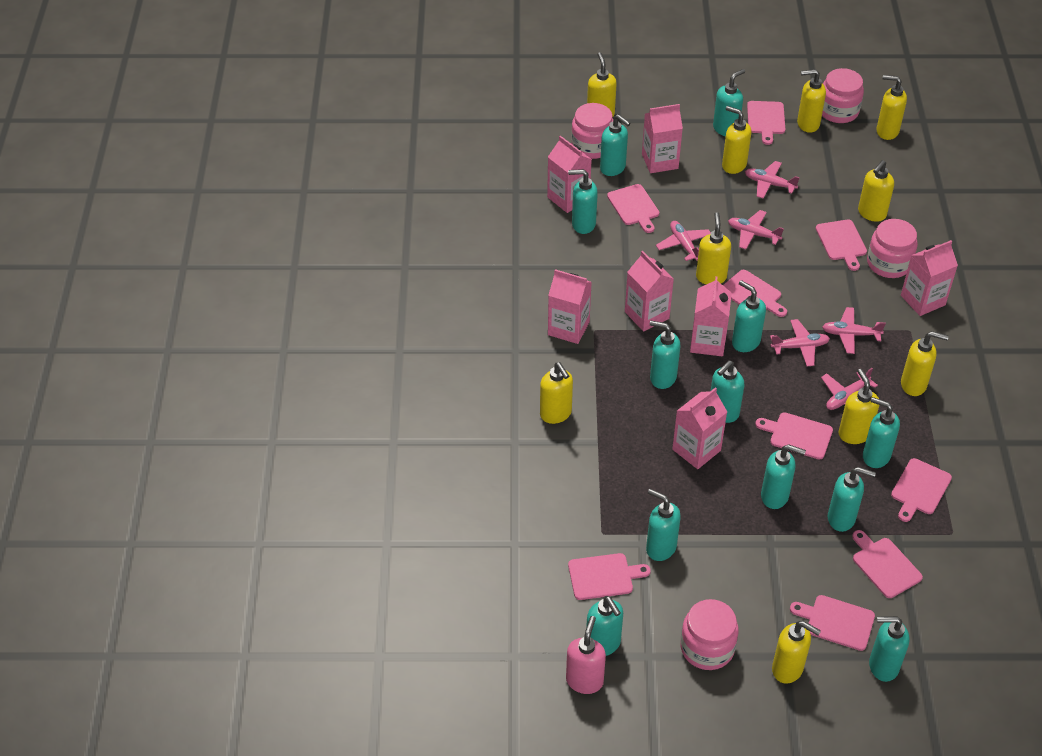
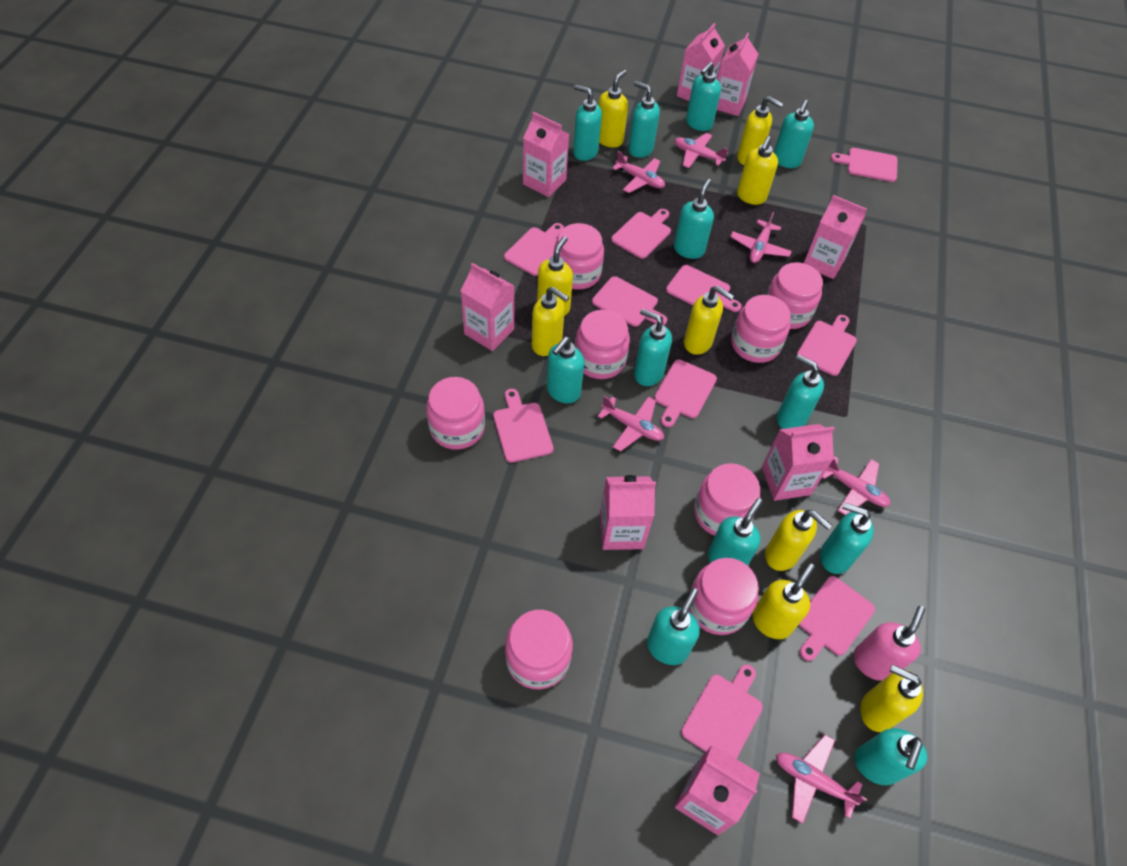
pink carton: [547,136,592,213] [548,269,592,344] [625,251,674,332] [642,104,683,173] [672,387,727,469] [690,276,732,356] [901,240,958,316] = 7 -> [461,263,514,351] [523,112,569,197] [600,475,656,550] [675,744,760,835] [677,23,725,101] [717,32,758,116] [762,424,835,501] [804,195,867,279] = 8
pink cutting board: [568,553,651,600] [607,184,659,233] [723,270,787,317] [747,101,785,145] [755,412,833,460] [790,595,875,651] [816,220,867,271] [852,530,923,598] [891,458,952,522] = 9 -> [493,389,554,463] [504,223,564,276] [592,276,667,327] [611,209,671,259] [654,359,717,427] [666,265,742,312] [681,664,763,759] [796,315,857,376] [799,576,875,661] [831,148,898,182] = 10
pink jar: [571,103,613,159] [680,599,739,670] [822,68,864,123] [867,219,918,278] = 4 -> [426,377,485,450] [505,610,573,689] [554,223,604,290] [575,310,630,379] [689,558,759,635] [694,463,760,536] [731,295,791,363] [767,262,823,329] = 8
yellow soap dispenser: [540,362,573,424] [587,52,617,118] [696,212,731,284] [722,106,751,174] [772,621,821,684] [797,69,826,133] [839,369,879,444] [858,160,894,222] [876,75,907,140] [901,331,949,396] = 10 -> [532,287,569,356] [537,236,573,316] [599,70,628,148] [684,286,734,355] [737,96,783,165] [737,136,778,205] [752,563,815,639] [765,510,832,571] [860,664,923,732] = 9

